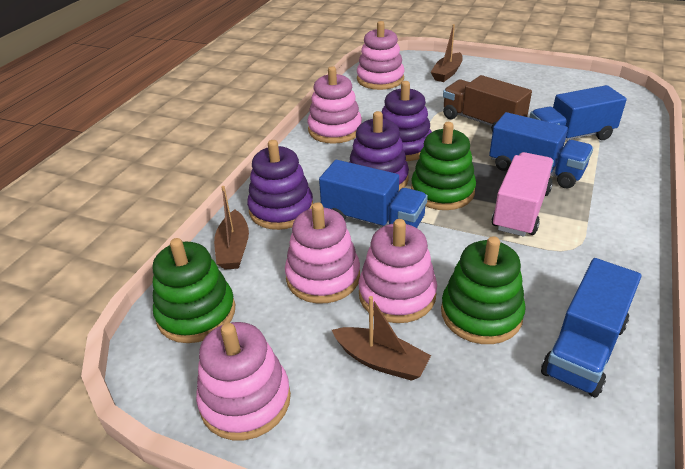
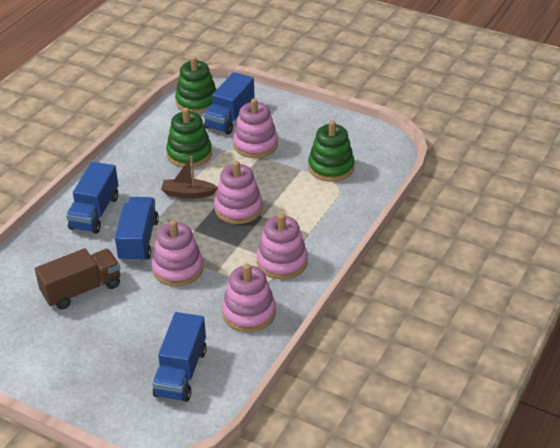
brown boat: [214,186,249,270] [332,296,431,381] [431,24,463,82] = 3 -> [161,156,218,198] = 1
pink truck: [492,152,554,237] = 1 -> none = 0
purple stacking toy: [247,140,313,230] [349,111,409,191] [382,81,432,161] = 3 -> none = 0

